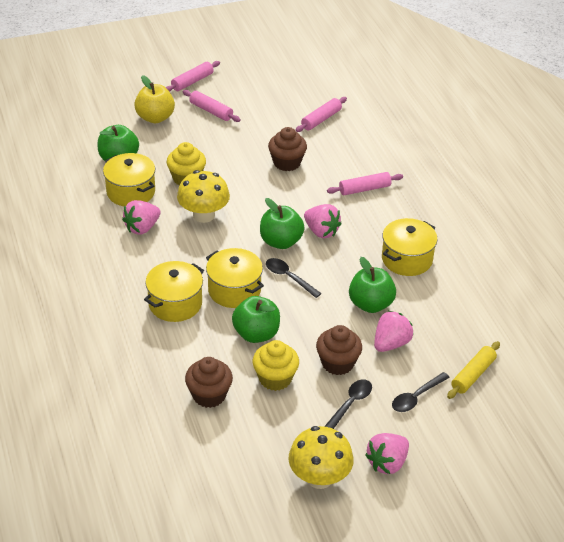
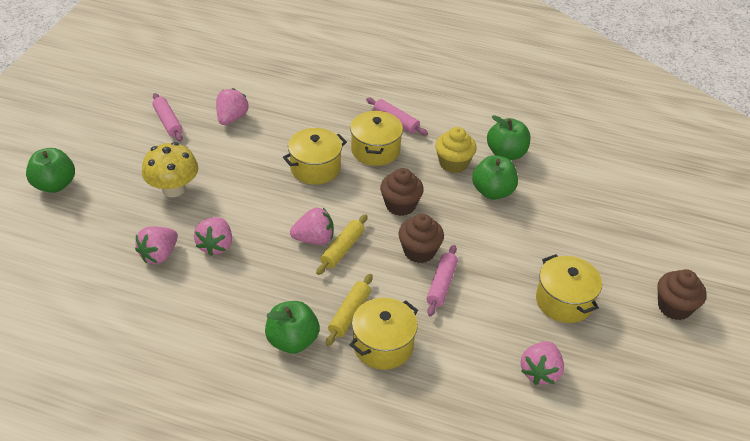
black spoon: [266,258,322,298] [324,379,372,429] [392,372,450,412] = 3 -> none = 0
pink rolling pin: [165,61,220,92] [183,90,241,122] [296,97,347,132] [327,172,403,195] = 4 -> [152,93,183,142] [366,98,428,135] [426,245,458,316] = 3
pink strawberry: [122,200,161,235] [304,204,342,238] [365,433,409,474] [374,311,414,352] = 4 -> [135,226,178,264] [194,217,232,256] [216,88,249,125] [290,208,334,245] [521,341,564,385] = 5
yellow apple: [134,75,175,123] = 1 -> none = 0
yellow cupcake: [166,142,206,186] [253,340,299,391] = 2 -> [435,127,476,173] = 1
yellow mushroom: [177,170,230,223] [288,426,354,489] = 2 -> [142,142,198,197] = 1
yellow rolling pin: [447,341,500,399] = 1 -> [316,214,368,275] [326,274,373,346] = 2

